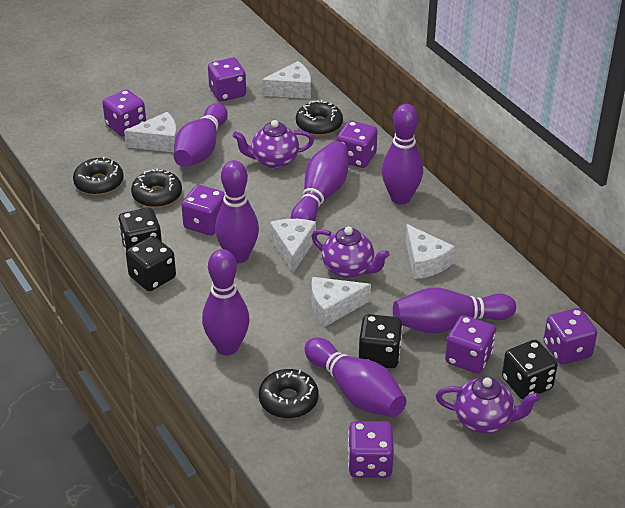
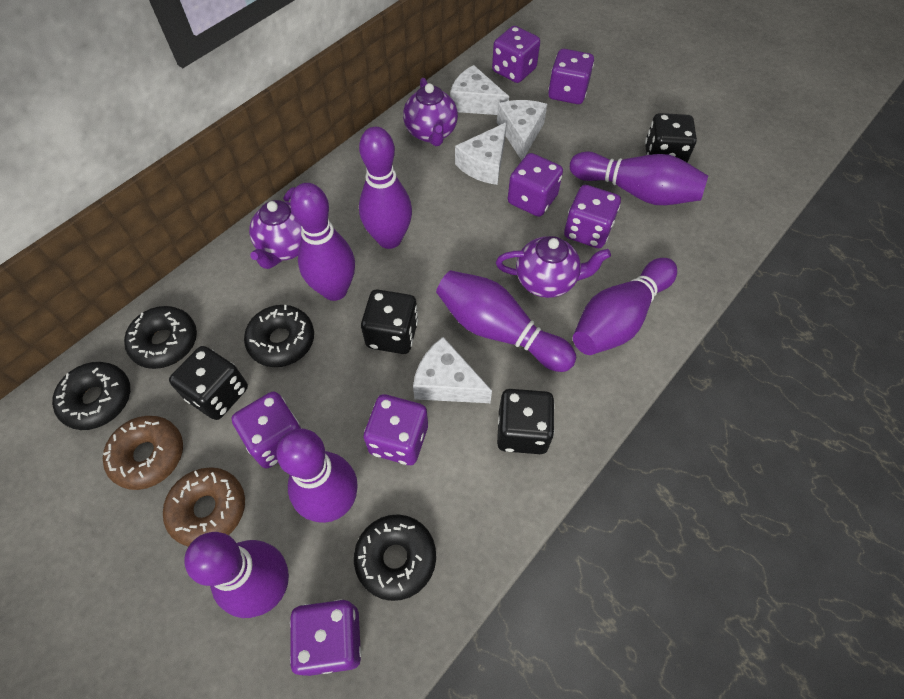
brown donut: none = 0 -> [103,416,183,490] [163,467,245,547] = 2
white cheese: [124,112,177,152] [262,61,311,99] [270,219,316,273] [312,277,371,327] [405,224,455,279] = 5 -> [413,337,492,403] [450,65,509,115] [455,122,507,185] [497,100,547,160] = 4

